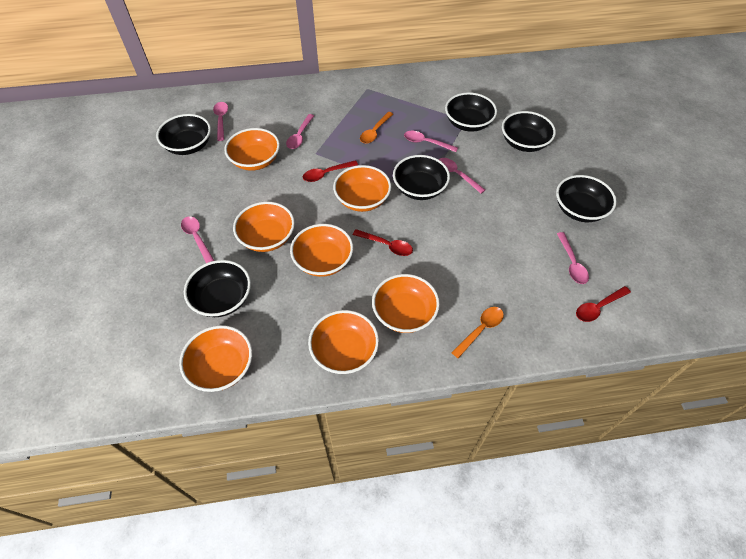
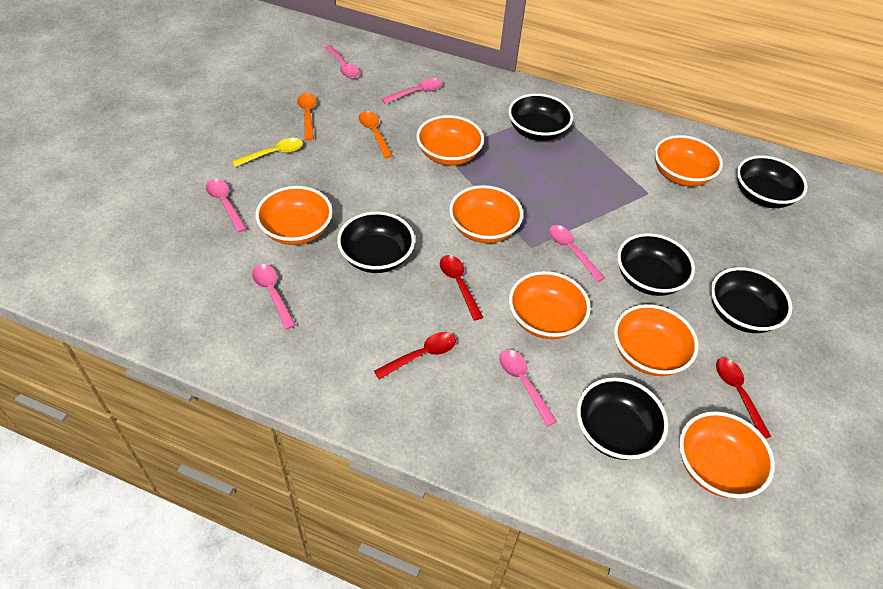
yellow spoon: none = 0 -> [232,138,303,167] = 1

